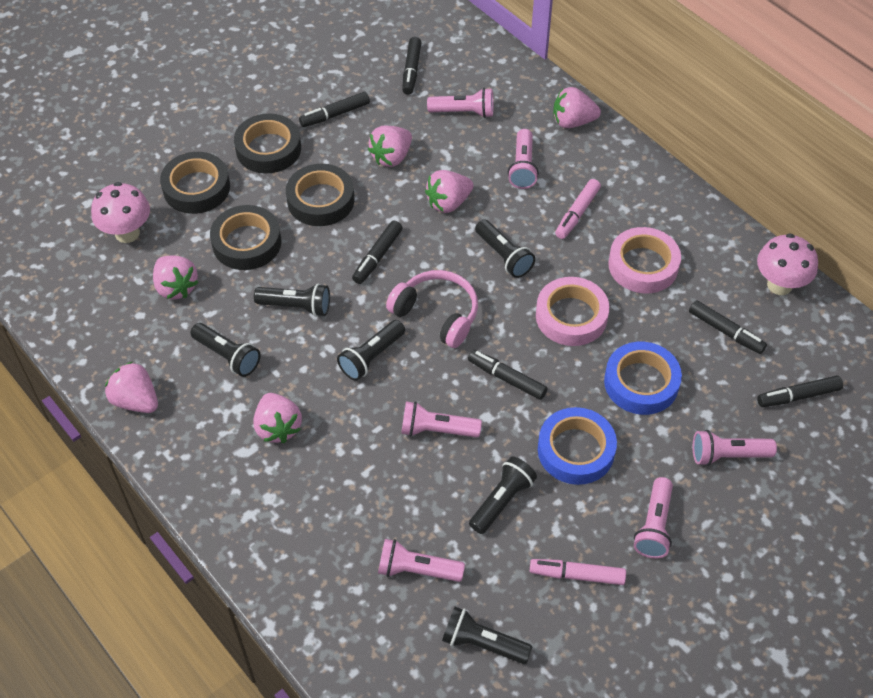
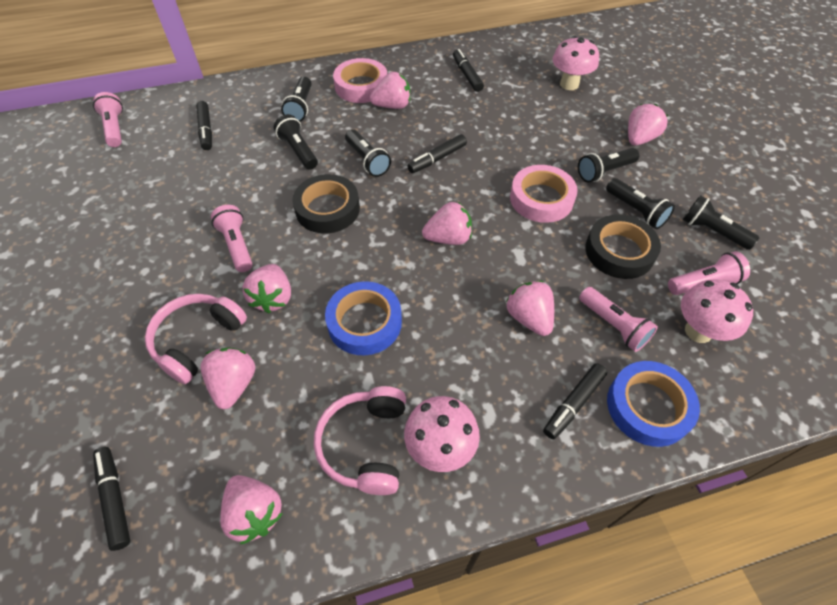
black marker: [299,92,370,127] [352,220,403,284] [402,37,421,95] [468,350,548,400] [689,300,767,354] [757,376,843,407] = 6 -> [93,447,130,551] [196,101,212,150] [407,134,467,173] [453,49,484,92] [543,363,607,439] = 5
black tape: [160,152,230,214] [210,205,281,270] [234,113,301,173] [286,164,354,226] = 4 -> [292,174,360,233] [585,214,661,279] = 2
pink flashlight: [378,539,465,582] [401,401,482,438] [427,88,493,118] [508,129,539,189] [634,477,673,559] [693,430,777,466] = 6 -> [93,92,123,147] [211,205,253,272] [579,287,658,352] [668,251,750,295] = 4
pink headphones: [386,270,478,348] = 1 -> [145,294,247,384] [314,386,406,495] = 2
pink marker: [530,559,626,585] [555,179,601,239] = 2 -> none = 0
pink mushroom: [91,182,150,243] [757,234,818,295] = 2 -> [404,396,480,472] [552,36,599,90] [681,279,753,343] = 3
pink strawberry: [105,362,158,413] [153,256,198,299] [253,393,302,443] [368,126,412,167] [425,170,473,213] [553,87,601,128] = 6 -> [200,348,256,409] [220,475,283,545] [243,264,291,313] [370,72,410,109] [422,202,472,245] [506,281,554,336] [628,104,668,145] = 7

